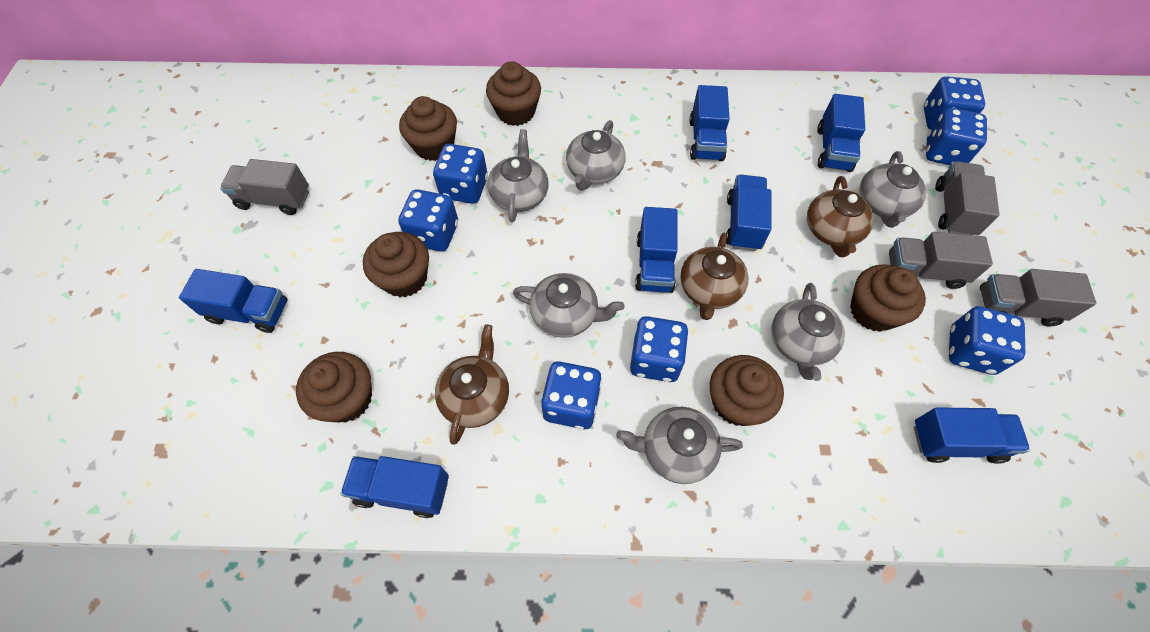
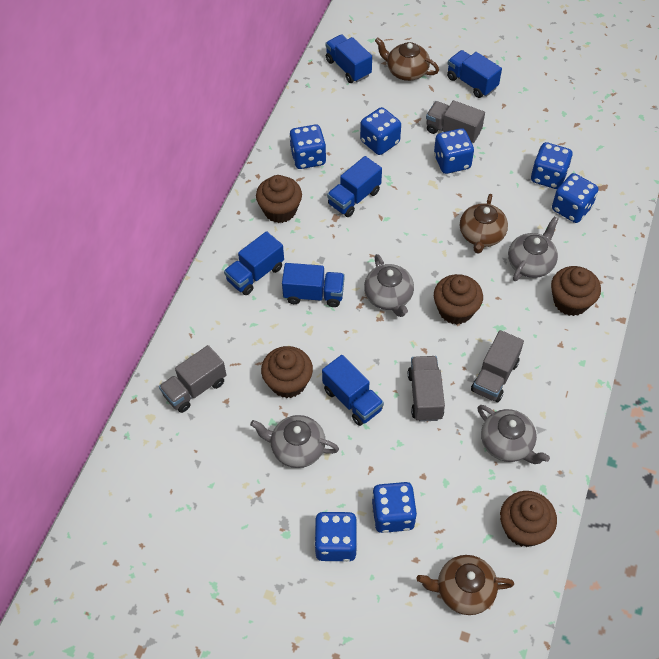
blue truck: [179,269,287,333] [340,456,449,518] [635,207,677,293] [689,85,730,161] [726,175,772,251] [817,94,865,172] [914,408,1030,464] = 7 -> [224,231,284,295] [282,263,345,307] [322,355,384,426] [325,34,372,83] [327,156,382,217] [447,50,502,98] = 6
brown cupcake: [296,352,372,423] [363,232,429,297] [399,96,457,161] [486,61,541,126] [710,355,784,426] [850,264,926,332] = 6 -> [256,175,302,223] [261,346,313,398] [434,274,483,325] [500,491,557,547] [551,266,601,316] = 5
grey teapot: [487,129,549,222] [513,273,625,338] [566,120,625,191] [616,407,743,484] [771,283,845,381] [859,151,926,228] = 6 -> [250,415,339,468] [364,254,414,317] [477,405,550,464] [508,217,559,281] = 4

